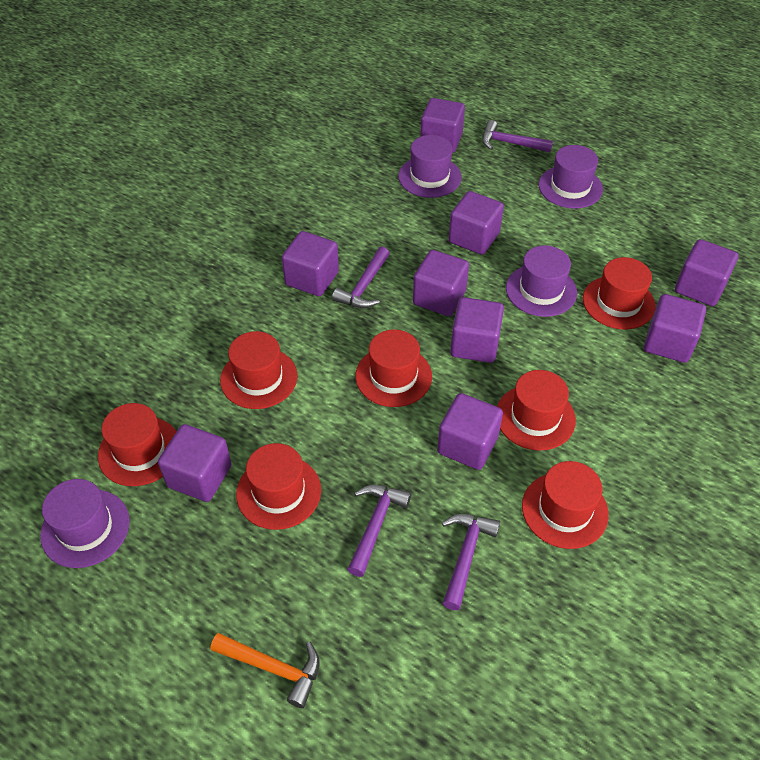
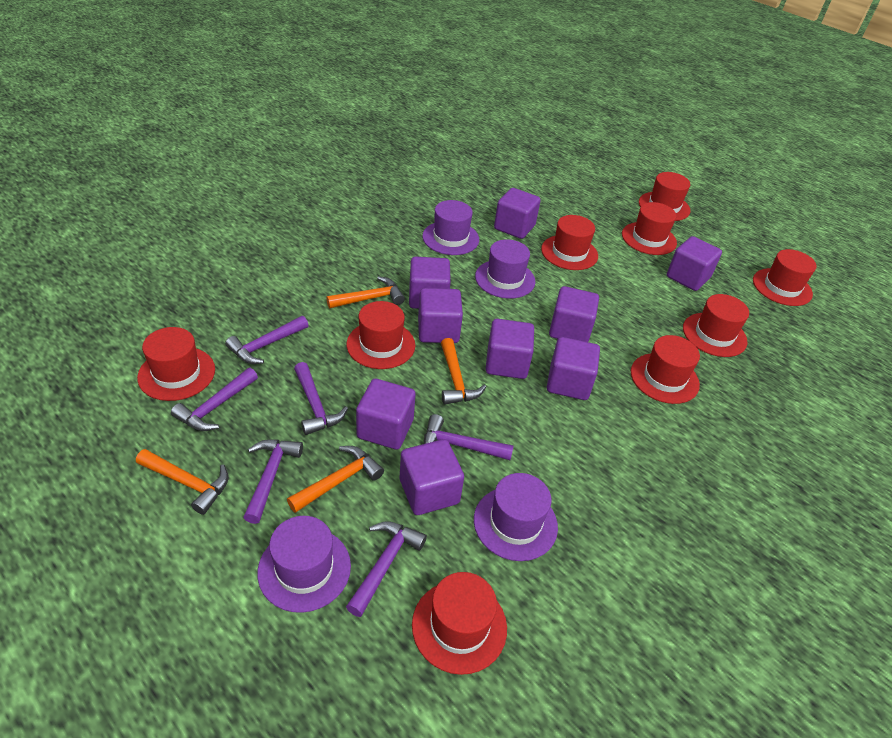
orange hammer: [210,633,320,708] = 1 -> [136,449,229,515] [287,446,384,513] [326,276,405,308] [441,338,486,405] = 4
purple hammer: [332,247,390,308] [347,485,411,577] [442,514,500,610] [482,120,553,152] = 4 -> [171,368,258,431] [225,316,309,364] [243,439,303,524] [294,362,348,435] [346,521,427,617] [424,414,514,460] = 6
red hat: [98,403,177,486] [220,331,297,409] [236,443,321,530] [355,330,432,407] [497,370,576,451] [522,461,609,549] [583,257,656,329] = 7 -> [137,327,215,401] [347,301,415,369] [412,572,507,675] [541,215,598,270] [622,202,677,255] [631,335,700,404] [639,172,690,221] [683,294,749,357] [753,249,817,306] = 9

